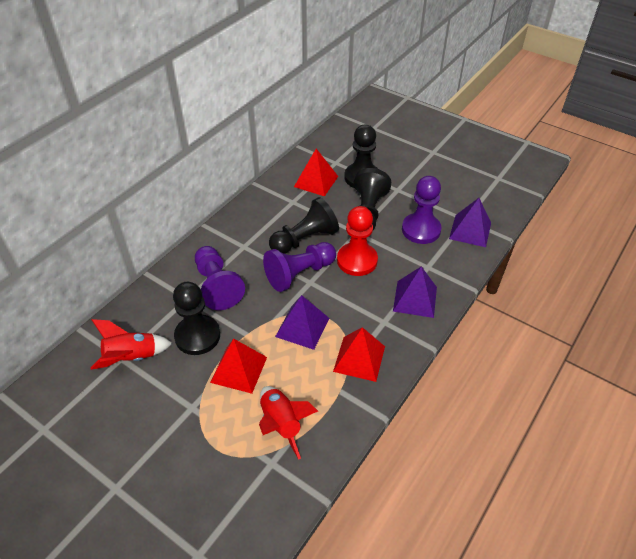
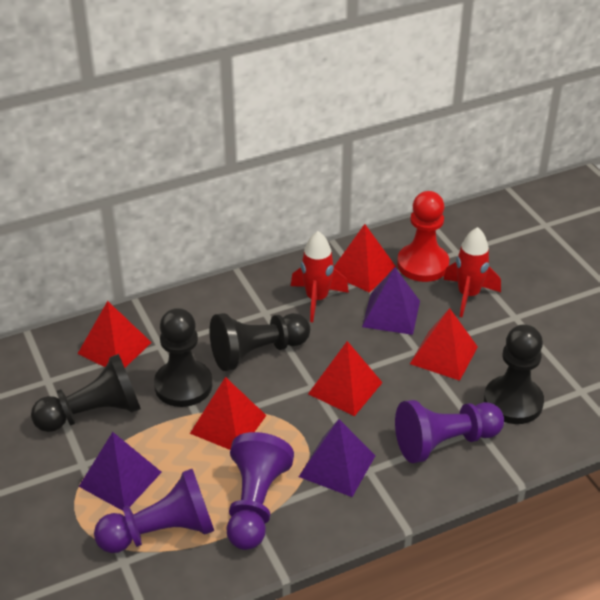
red pyramid: [210,339,267,394] [294,149,338,196] [333,327,385,382] = 3 -> [78,301,152,368] [190,377,267,450] [308,341,383,416] [334,224,396,293] [410,308,478,381] = 5

